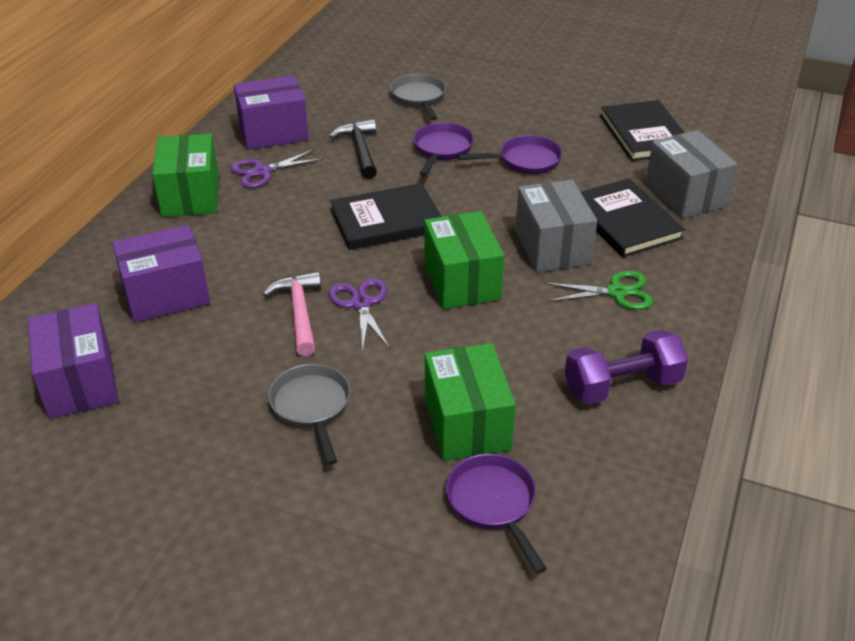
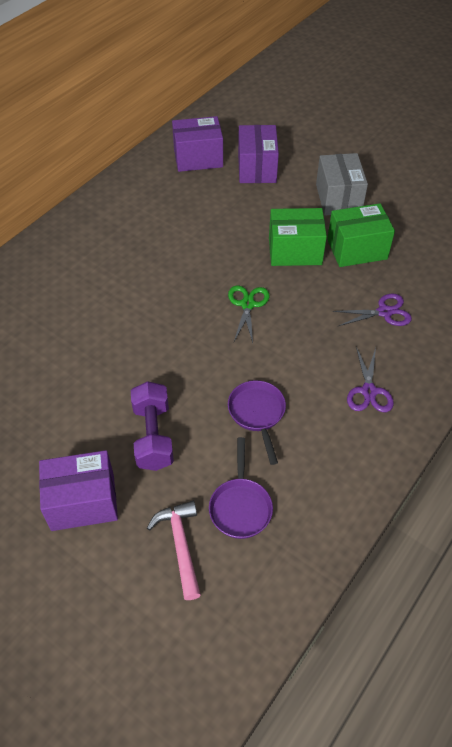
black book: [330,183,442,250] [581,178,685,257] [600,100,685,161] = 3 -> none = 0
black hammer: [329,119,377,179] = 1 -> none = 0
green box: [152,133,219,217] [424,211,504,309] [425,343,516,461] = 3 -> [269,208,327,266] [327,203,395,267] = 2
grey box: [515,180,597,272] [645,130,737,219] = 2 -> [316,153,368,216] = 1
grey pan: [268,364,351,465] [390,74,446,120] = 2 -> none = 0
purple pan: [413,123,474,177] [446,454,547,574] [458,135,563,174] = 3 -> [209,437,273,539] [228,380,286,465] = 2

